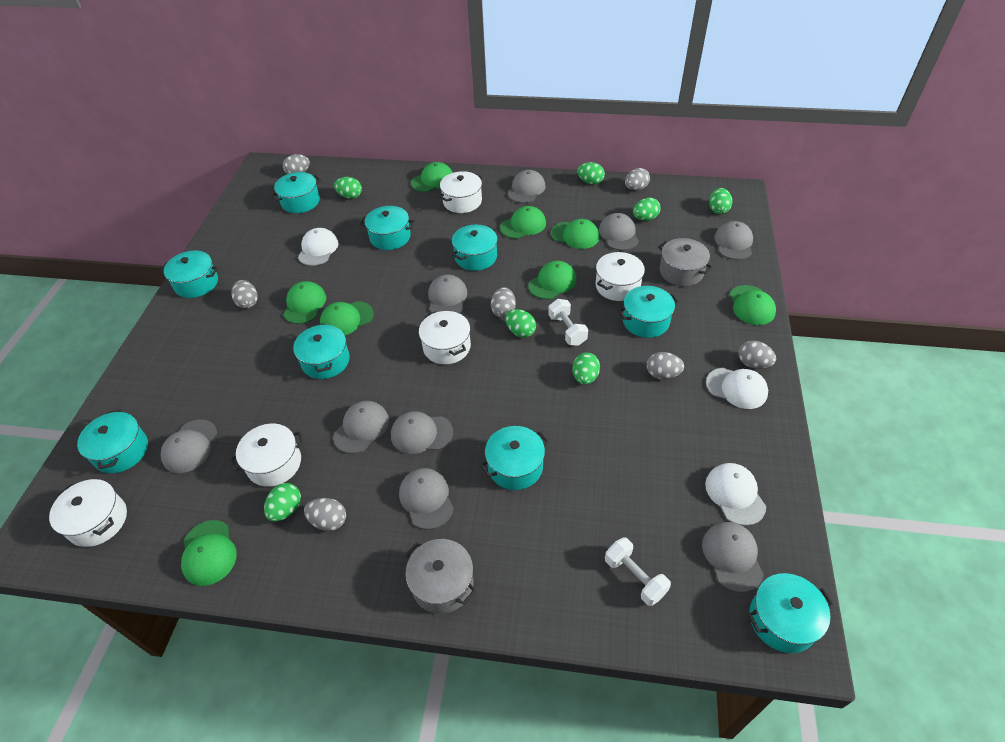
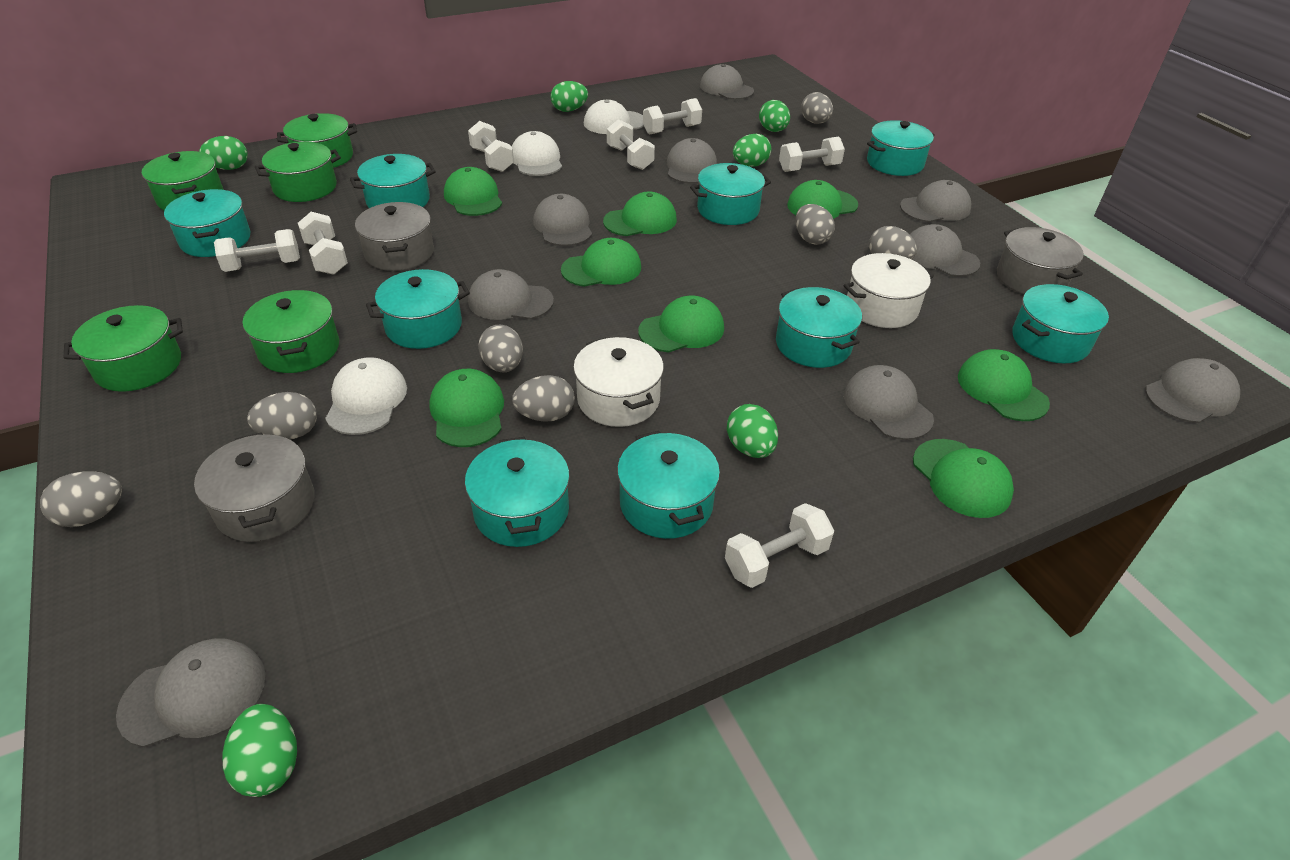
green egg: [264,483,301,522] [334,177,362,199] [505,309,536,338] [572,353,600,385] [577,162,605,185] [633,198,661,221] [709,188,732,214] = 7 -> [199,136,248,170] [222,704,297,797] [551,81,588,112] [727,404,778,458] [733,134,771,167] [759,100,790,132] = 6
green pot: none = 0 -> [64,305,183,392] [142,151,224,210] [243,290,339,373] [255,142,341,202] [277,113,357,168] = 5
grey pot: [405,539,476,614] [658,238,713,286] = 2 -> [194,432,315,542] [355,202,434,271] [997,227,1084,294] = 3
white dumbbell: [548,299,588,346] [605,538,671,606] = 2 -> [214,229,300,272] [298,212,348,275] [468,121,514,172] [607,119,655,170] [643,98,702,135] [725,503,834,588] [779,136,845,172] = 7
white pot: [49,479,127,547] [230,424,304,487] [419,311,471,364] [439,171,483,213] [596,252,645,301] = 5 -> [573,337,664,427] [844,253,934,328] = 2

